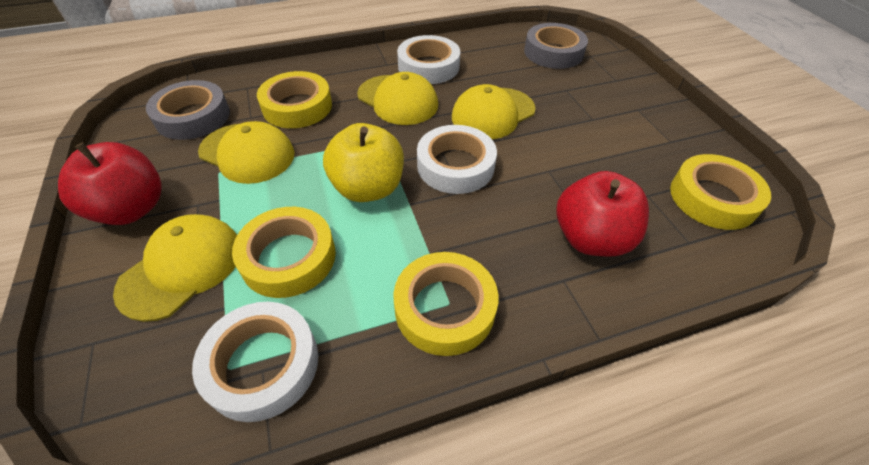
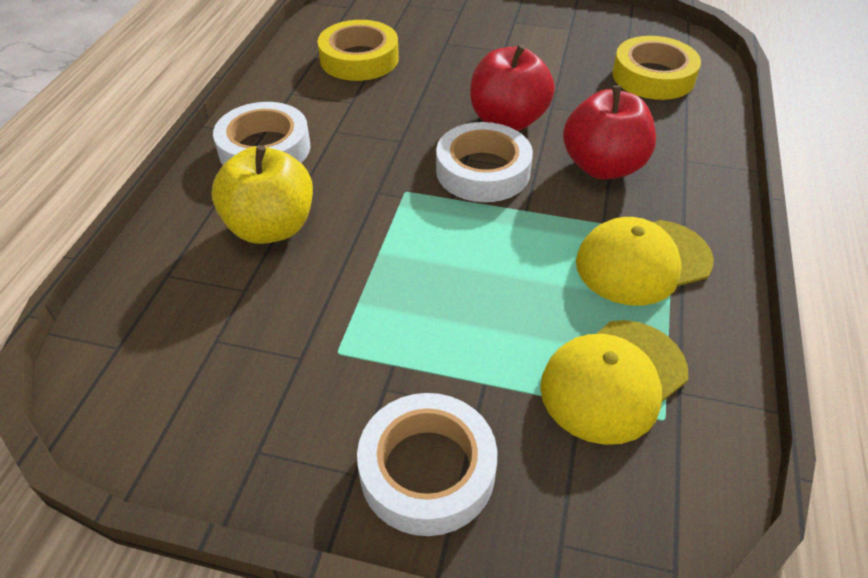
grey tape: [146,80,230,140] [524,23,588,69] = 2 -> none = 0
yellow cap: [113,214,237,322] [198,121,294,184] [357,72,438,125] [452,84,536,139] = 4 -> [540,320,688,445] [576,217,714,306] = 2
yellow tape: [232,207,336,298] [257,71,332,128] [393,252,498,356] [670,154,771,230] = 4 -> [317,20,399,81] [612,36,701,100] = 2

